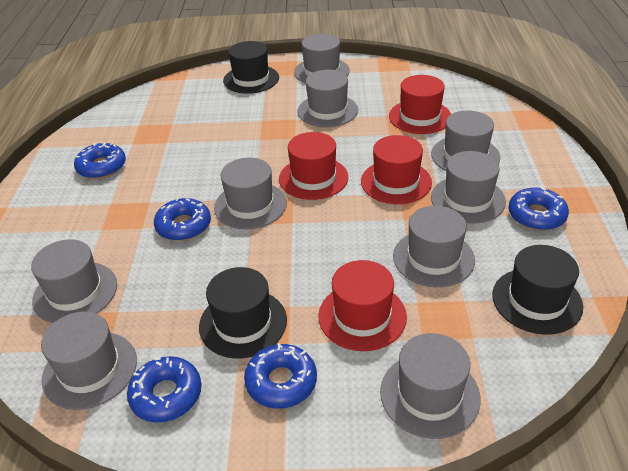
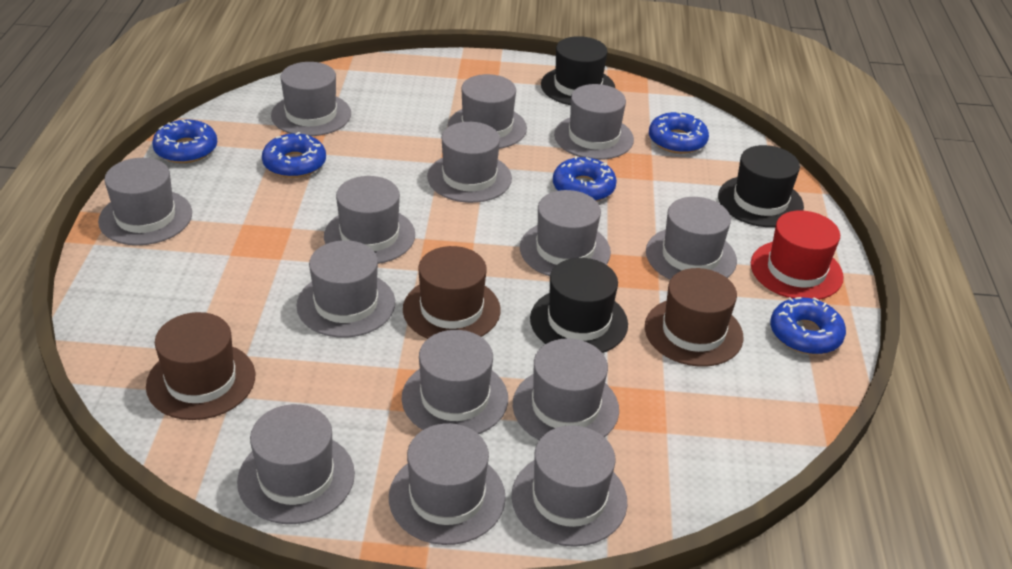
brown hat: none = 0 -> [146,312,255,420] [403,246,501,339] [645,268,744,367] = 3
grey hat: [31,239,117,323] [41,311,137,410] [214,158,287,229] [294,34,350,83] [297,70,358,127] [380,333,481,439] [393,206,475,287] [431,110,500,171] [431,151,506,223] = 9 -> [98,158,192,245] [237,404,355,524] [271,62,351,136] [296,240,395,337] [324,176,415,264] [389,423,506,545] [402,330,508,434] [427,122,512,203] [448,74,527,149] [512,425,627,547] [513,338,619,440] [520,190,611,276] [554,84,634,160] [646,197,737,280] = 14
red hat: [279,132,348,200] [318,260,407,351] [361,135,432,204] [389,75,451,134] = 4 -> [751,210,844,300] = 1

